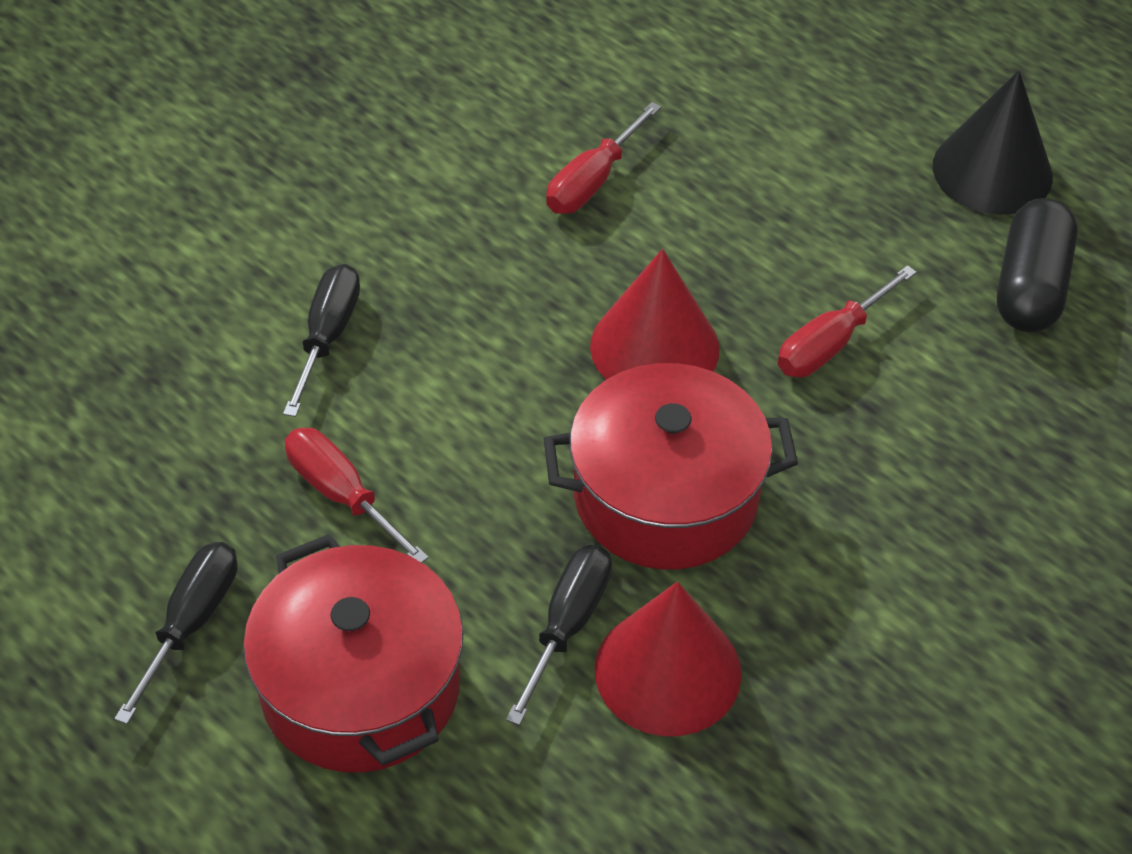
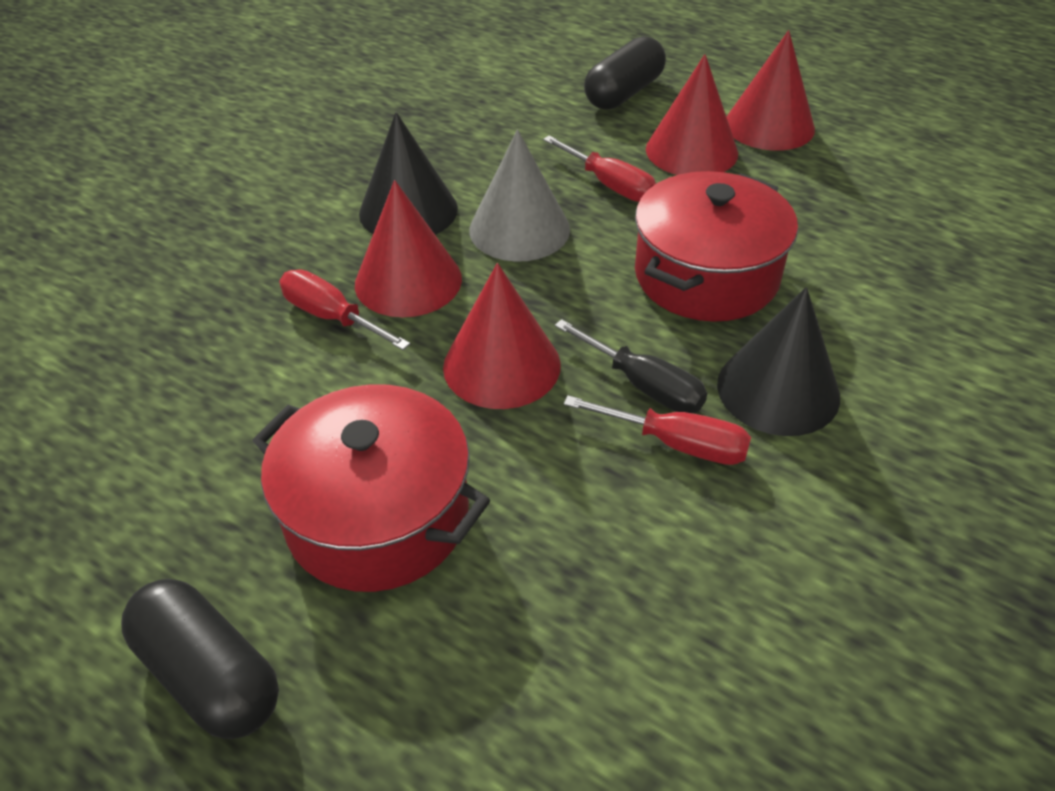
black capsule: [997,198,1078,332] = 1 -> [121,579,279,739] [584,36,666,110] = 2
black cone: [933,70,1053,215] = 1 -> [359,112,458,235] [717,287,840,436] = 2
black screwdriver: [114,542,238,724] [283,264,360,417] [506,545,612,725] = 3 -> [555,319,707,413] = 1
grey cone: none = 0 -> [469,130,570,262] = 1
red cone: [590,249,719,380] [595,582,741,736] = 2 -> [355,180,462,317] [443,263,561,409] [646,54,738,175] [727,30,815,151] = 4

